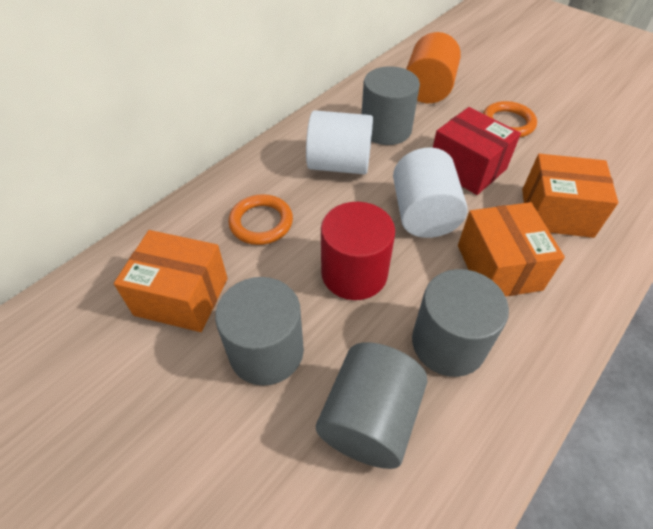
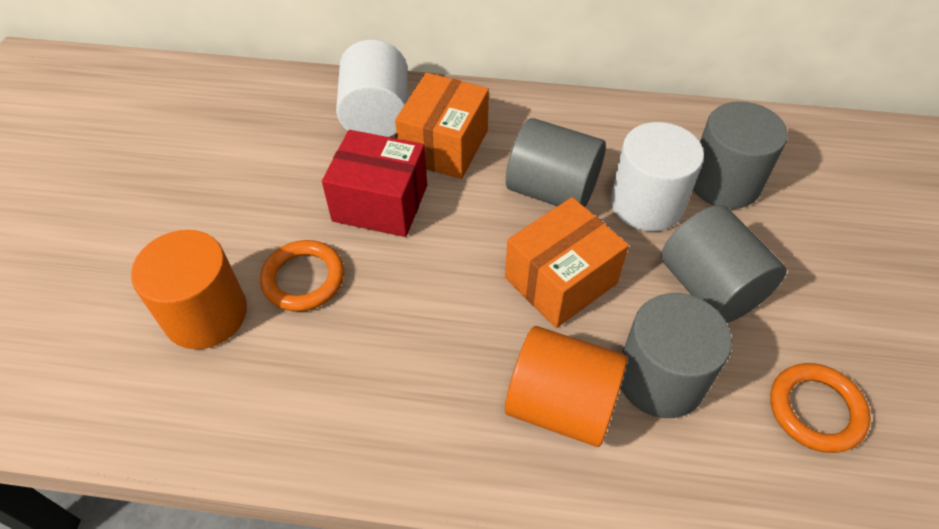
orange box: [114,230,228,332] [458,202,565,297] [522,154,618,238] = 3 -> [395,73,489,179] [505,197,629,328] = 2
orange cylinder: [406,32,461,103] = 1 -> [131,230,247,349] [505,326,627,447] = 2
red cylinder: [321,202,395,300] = 1 -> none = 0

